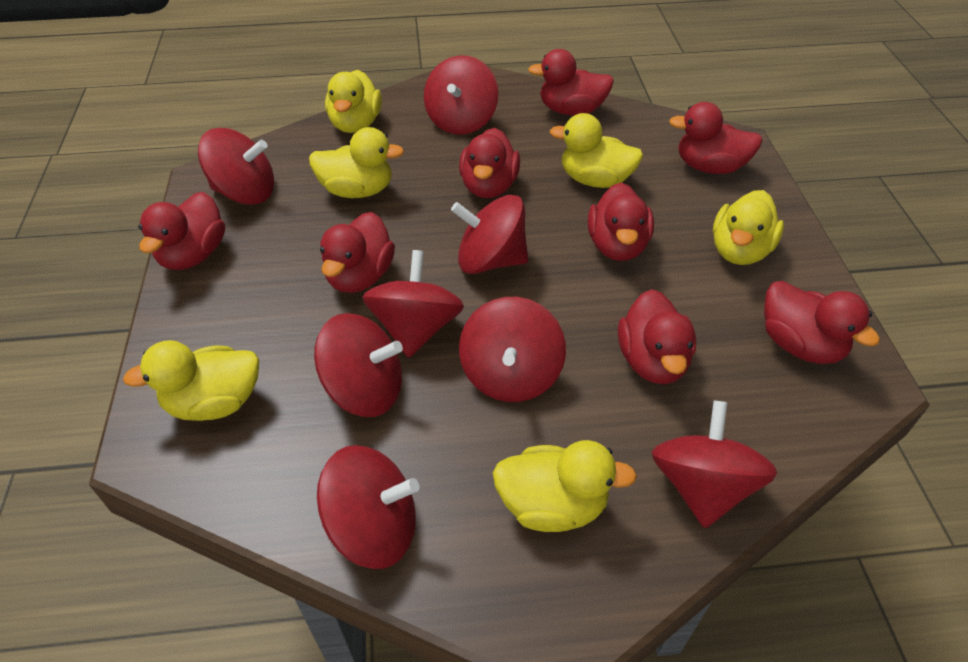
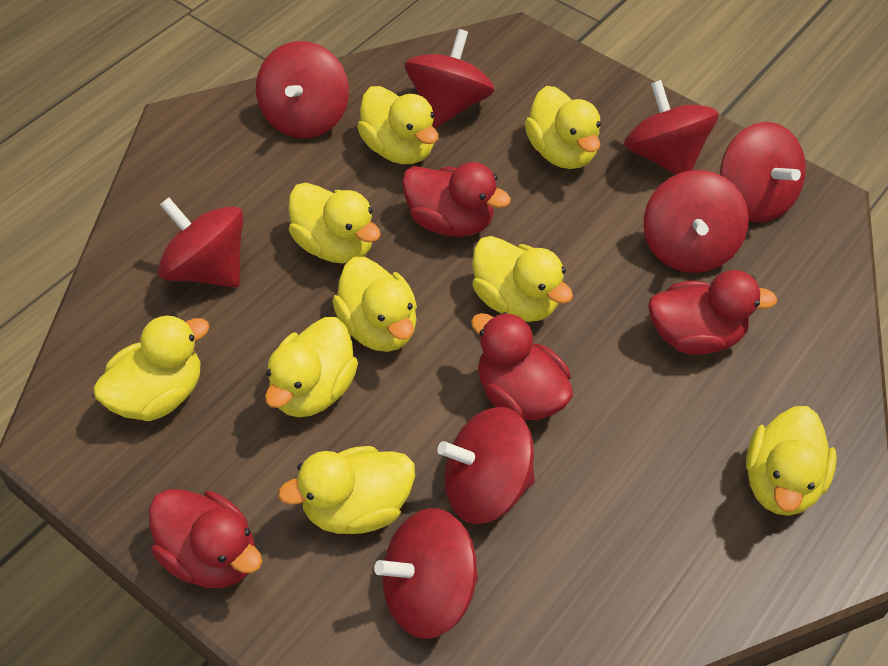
red duck: [138,192,225,270] [320,212,395,293] [459,128,520,198] [528,49,614,116] [588,182,654,261] [618,289,696,384] [669,102,763,174] [764,281,880,364] = 8 -> [149,489,262,588] [402,162,511,237] [471,312,573,420] [648,270,777,355] = 4
yellow duck: [123,340,259,421] [309,127,404,198] [325,70,382,133] [493,440,637,532] [550,113,643,188] [713,190,784,265] = 6 -> [93,314,209,421] [265,317,358,417] [278,446,415,534] [288,183,381,263] [332,257,417,352] [357,86,438,164] [472,236,573,322] [525,86,601,169] [746,406,837,516] = 9

